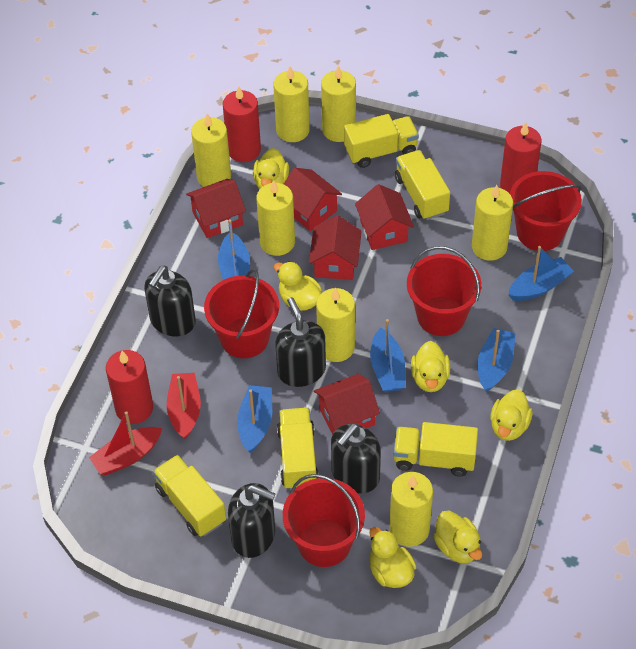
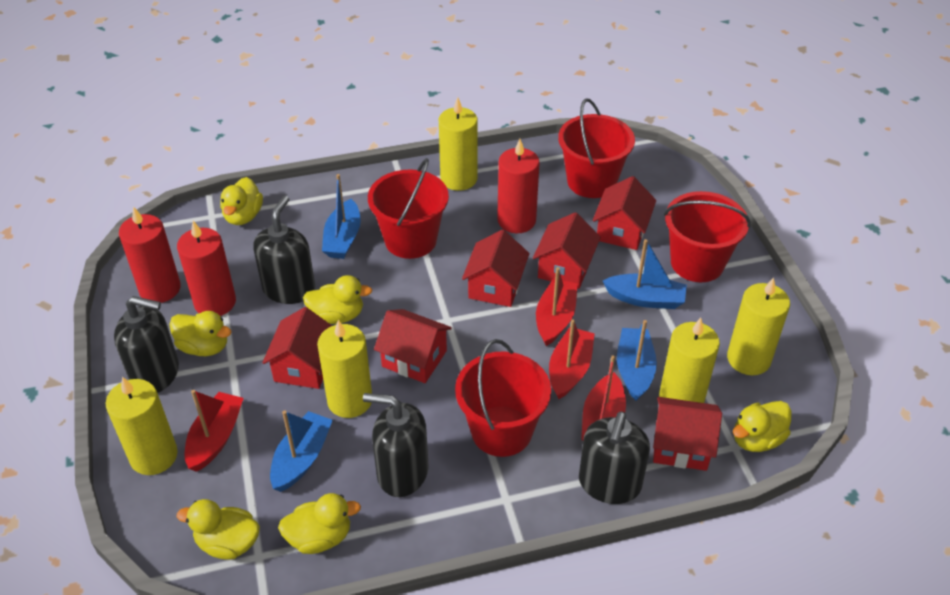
blue boat: [218,219,250,280] [237,385,272,453] [370,319,405,392] [478,328,516,392] [508,246,574,301] = 5 -> [270,411,333,492] [322,174,361,259] [603,239,687,309] [617,320,657,401] = 4
red boat: [89,411,162,475] [167,373,201,439] = 2 -> [185,390,244,472] [536,267,577,346] [549,319,595,399] [581,355,626,441] = 4
red house: [186,179,246,238] [284,168,342,231] [309,215,362,280] [314,374,380,435] [355,184,414,250] = 5 -> [262,307,332,389] [374,309,452,383] [462,230,529,307] [533,212,601,289] [593,176,656,250] [653,397,722,471] = 6
yellow candle: [191,114,231,187] [257,180,295,256] [273,67,310,142] [316,287,355,362] [321,65,356,142] [389,472,433,547] [472,185,513,261] = 7 -> [105,377,178,475] [317,320,372,418] [439,97,478,191] [659,318,720,403] [727,277,790,375] = 5
yellow truck: [153,455,226,537] [277,408,319,490] [344,114,419,168] [393,422,478,477] [395,150,450,220] = 5 -> none = 0

